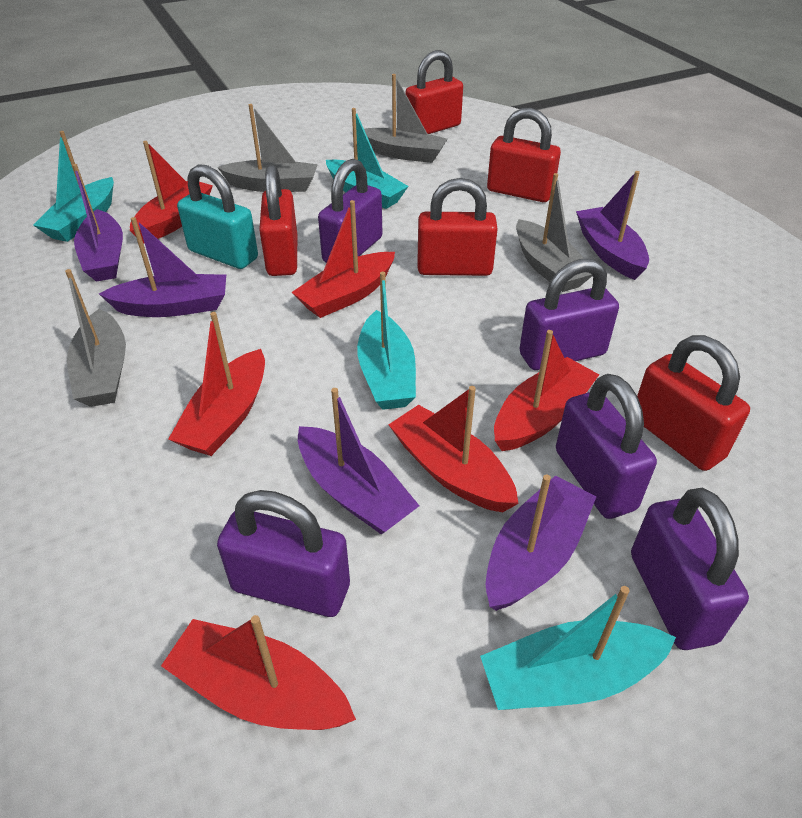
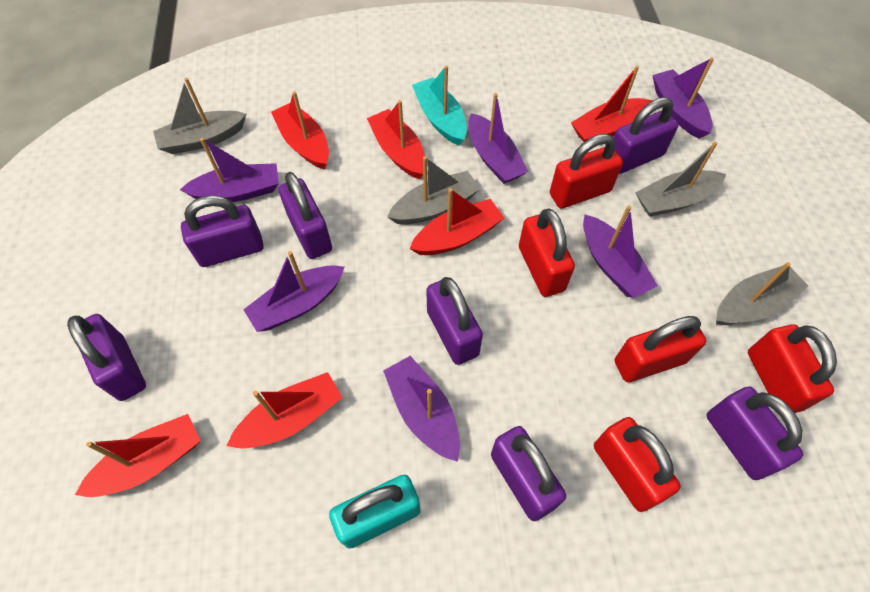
purple boat: [72,164,123,282] [99,217,226,317] [298,388,420,535] [486,474,597,611] [576,171,649,280] = 5 -> [180,138,279,202] [243,251,345,332] [383,356,460,462] [468,93,528,184] [583,206,658,298] [652,57,714,138] = 6
purple padlock: [217,490,350,617] [318,159,382,263] [519,259,619,370] [556,374,657,519] [631,487,749,650] = 5 -> [67,314,146,401] [181,195,264,267] [278,172,332,259] [426,277,483,365] [491,426,566,521] [614,97,679,174] [707,386,803,480] = 7
turquoise boat: [33,131,114,242] [326,108,409,209] [357,271,416,410] [480,586,676,710] = 4 -> [412,65,467,145] = 1

